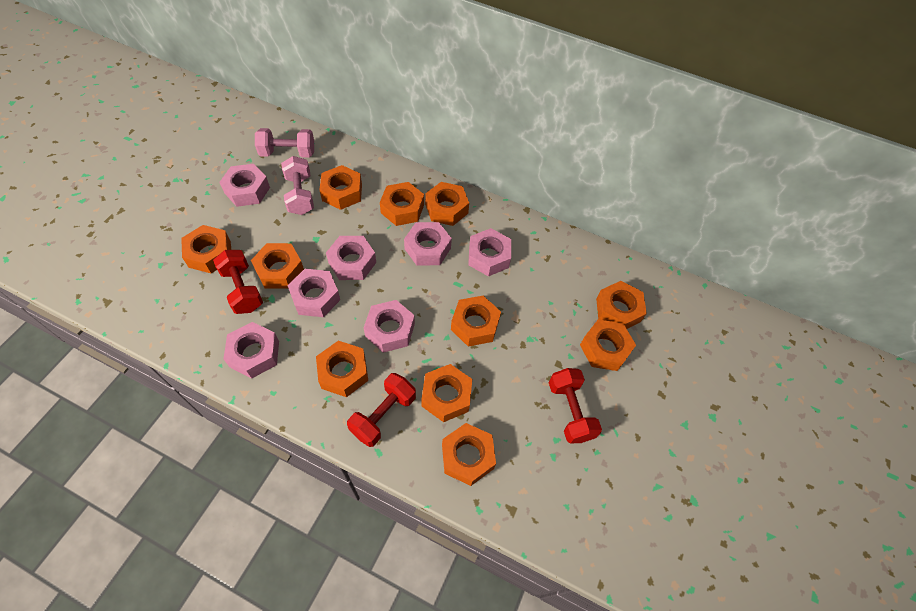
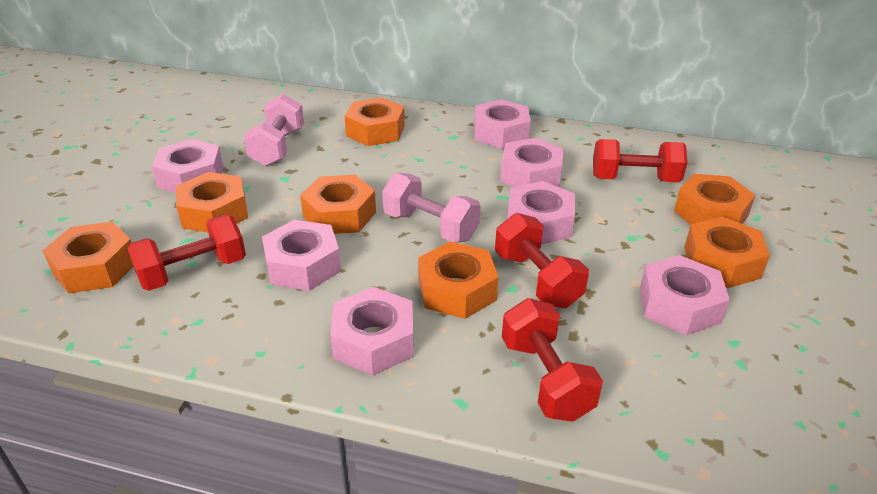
orange nut: [181,225,231,273] [251,243,304,288] [316,341,368,397] [319,165,362,210] [380,182,424,226] [422,364,472,422] [425,182,469,226] [442,423,496,486] [451,296,501,347] [580,319,636,371] [596,281,647,329] = 11 -> [43,222,134,293] [176,172,248,232] [300,174,376,234] [344,97,405,146] [418,242,499,319] [674,174,755,225] [684,217,770,288] = 7
red dumbbell: [213,250,263,314] [347,373,416,447] [549,368,602,444] = 3 -> [127,215,246,291] [495,213,589,308] [502,298,603,422] [593,139,687,182] = 4

